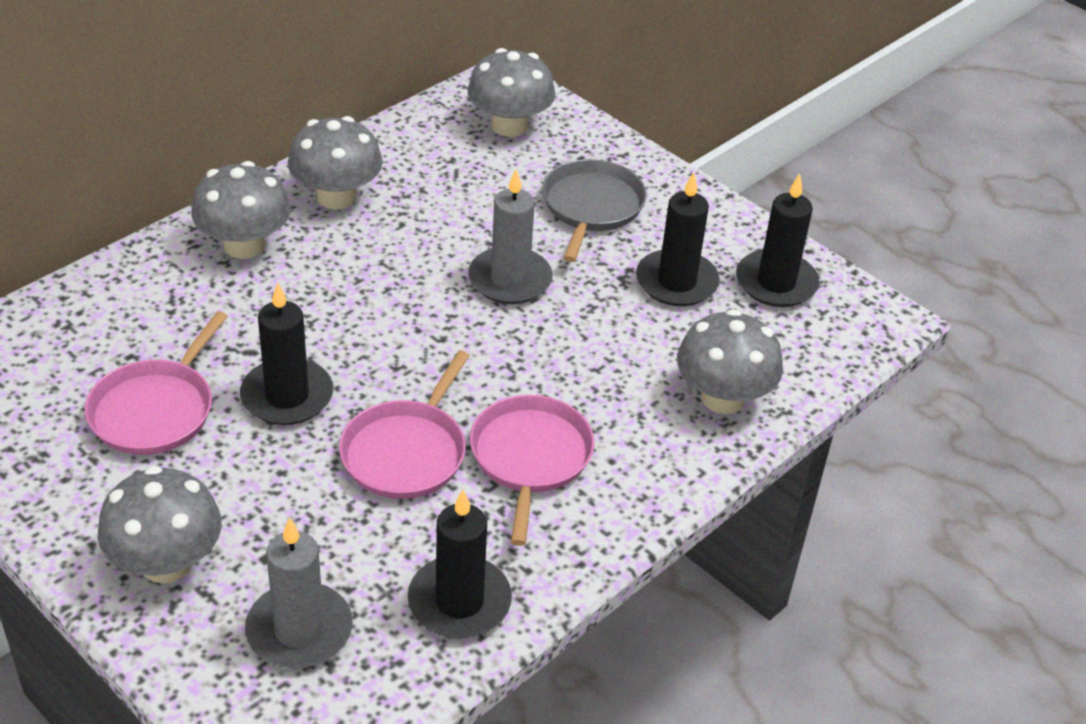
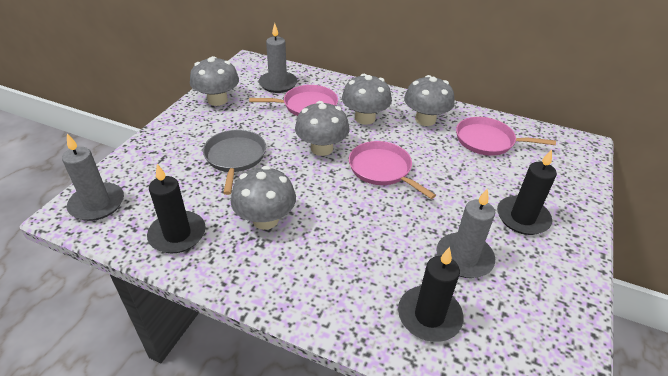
black candle: [240,282,333,425] [408,490,512,639] [636,172,720,306] [736,173,819,307] = 4 -> [147,164,206,253] [398,247,463,342] [497,150,557,235] = 3
grey candle: [245,517,353,669] [468,169,553,304] = 2 -> [62,134,124,221] [259,23,297,93] [436,188,495,278] = 3

